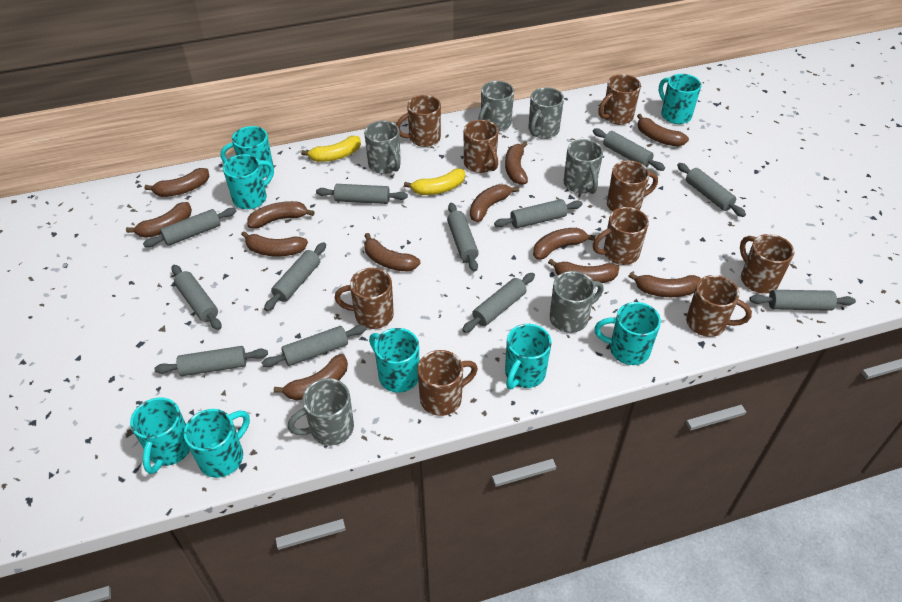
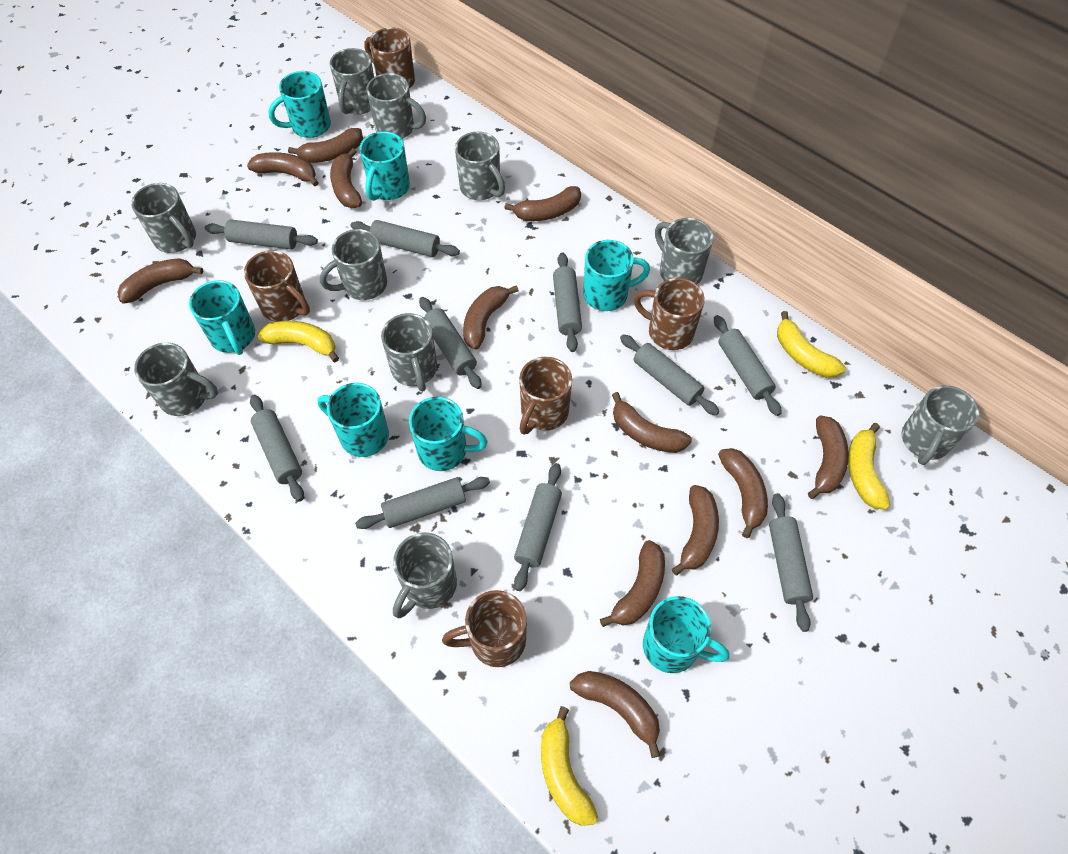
brown mug: [335,268,394,329] [396,95,441,147] [417,350,478,416] [464,120,498,173] [593,207,649,265] [598,74,641,125] [607,160,658,212] [686,275,752,337] [740,234,794,294] = 9 -> [244,250,310,322] [364,27,415,89] [442,590,527,667] [519,357,572,435] [634,278,705,350] = 5
grey mug: [288,378,354,446] [364,121,401,174] [478,81,514,132] [528,87,564,139] [550,271,603,333] [564,139,603,194] = 6 -> [131,183,196,253] [134,342,218,416] [320,229,387,300] [330,48,374,115] [366,73,426,139] [381,313,437,392] [393,532,457,618] [455,132,505,200] [655,218,714,284] [902,385,979,465] = 10
grey rolling pin: [143,208,237,247] [154,346,268,376] [171,265,221,330] [262,325,367,367] [264,242,326,311] [316,184,408,204] [447,203,479,272] [462,273,535,333] [494,199,583,228] [593,128,665,171] [677,163,746,217] [749,290,856,311] = 12 -> [205,219,318,249] [250,394,304,502] [351,220,460,257] [355,477,490,529] [419,297,482,389] [514,463,562,591] [553,253,582,352] [620,334,719,416] [714,315,782,416] [769,493,813,632] = 10
turquoise mug: [130,398,190,474] [184,409,250,478] [221,126,274,178] [223,154,274,209] [369,328,419,393] [505,324,552,389] [594,302,661,365] [659,74,701,124] = 8 -> [189,280,255,355] [268,71,331,138] [318,383,389,457] [359,131,410,201] [409,397,488,471] [583,240,650,311] [643,596,729,673] = 7
yellow banana: [301,136,361,162] [404,169,465,195] = 2 -> [257,321,339,362] [541,706,598,826] [777,311,846,378] [848,423,890,510] = 4

